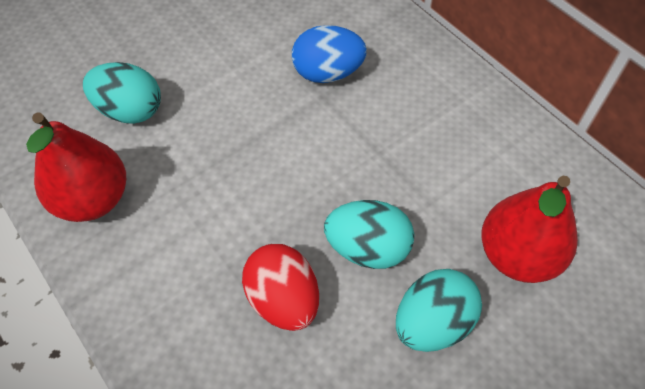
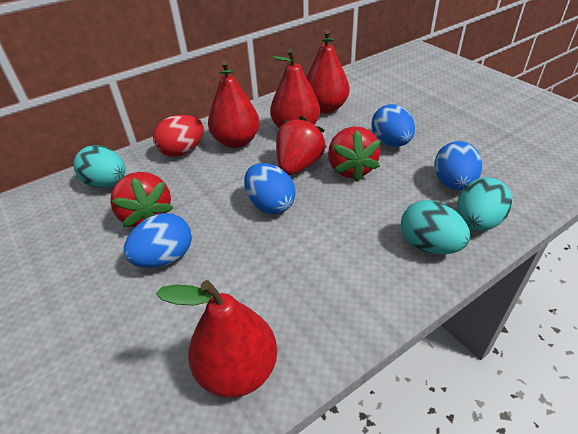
blue egg: [292,25,367,83] = 1 -> [123,213,192,268] [244,163,296,214] [372,104,415,147] [434,141,482,190] = 4
red pear: [26,112,126,222] [481,176,578,283] = 2 -> [156,280,277,398] [208,60,260,148] [270,48,320,128] [306,30,349,113] = 4
red strawberry: none = 0 -> [110,172,173,228] [276,116,326,175] [328,126,381,182] = 3

